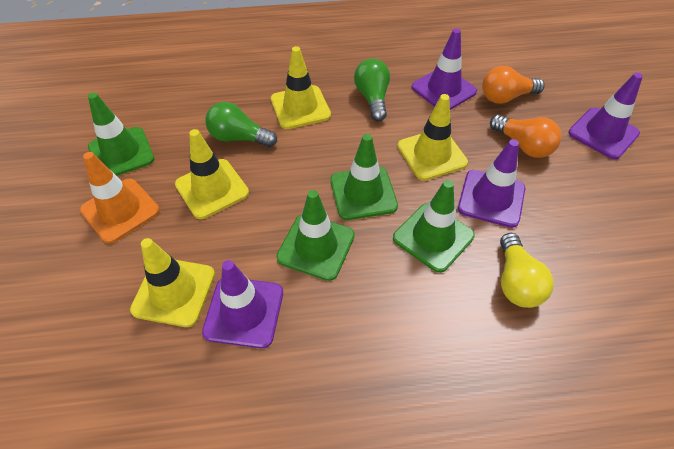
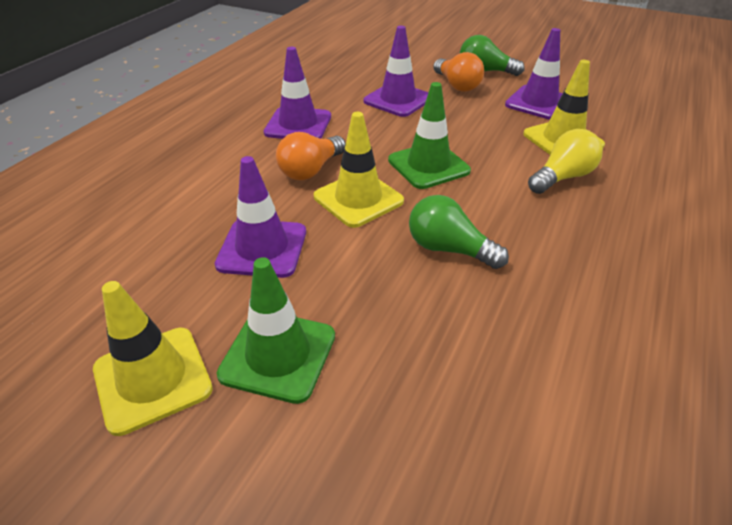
green traffic cone: [88,93,154,176] [276,190,355,281] [330,134,398,220] [393,180,475,273] = 4 -> [217,257,335,404] [388,82,471,189] = 2
orange traffic cone: [80,152,160,244] = 1 -> none = 0
yellow traffic cone: [130,238,215,327] [175,129,249,219] [271,46,331,129] [397,94,468,181] = 4 -> [93,281,213,436] [314,112,404,228] [523,60,605,155] = 3

